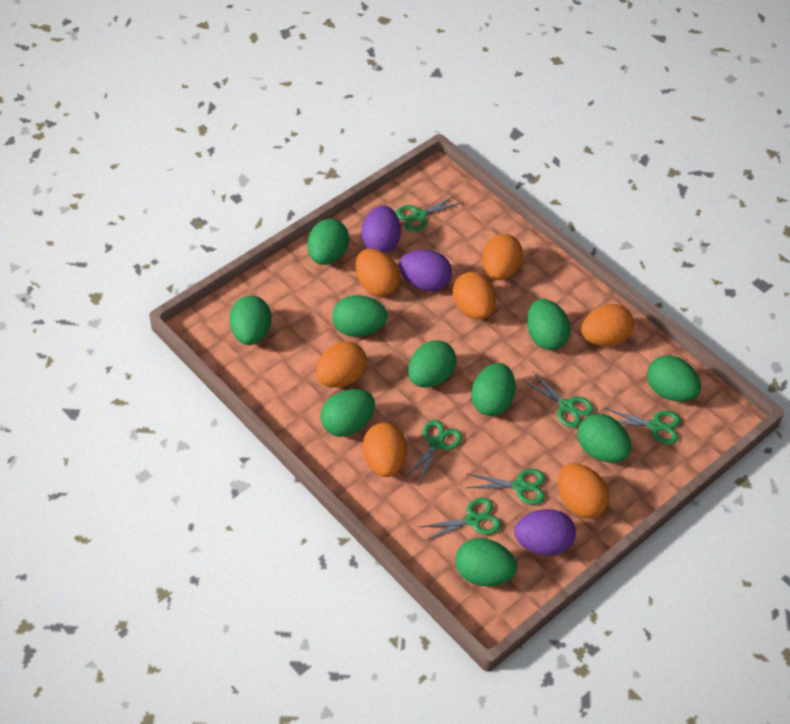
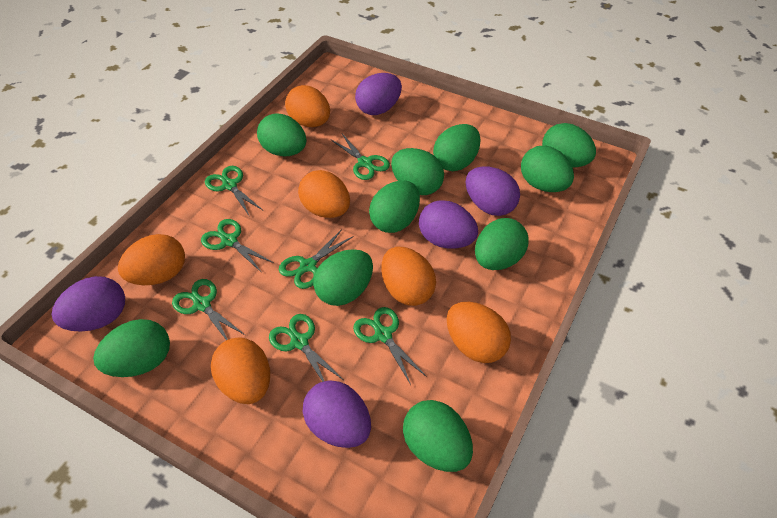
green scissors: [396,194,463,232] [404,420,462,485] [420,498,501,541] [466,469,545,505] [523,372,594,428] [605,408,680,444] = 6 -> [172,279,245,340] [201,219,274,273] [205,166,263,217] [269,314,344,382] [279,229,354,289] [330,134,390,180] [353,307,427,385] = 7
orange egg: [316,342,367,388] [355,249,400,297] [363,423,407,477] [453,272,496,319] [482,234,523,280] [558,463,610,518] [581,304,634,346] = 7 -> [118,234,185,285] [211,337,270,404] [285,85,330,127] [298,170,350,218] [382,247,436,306] [447,302,511,363] = 6
purple egg: [361,206,401,254] [399,249,452,291] [514,509,576,556] = 3 -> [52,276,125,332] [303,380,371,448] [355,73,402,115] [419,200,478,249] [466,166,520,216] = 5

